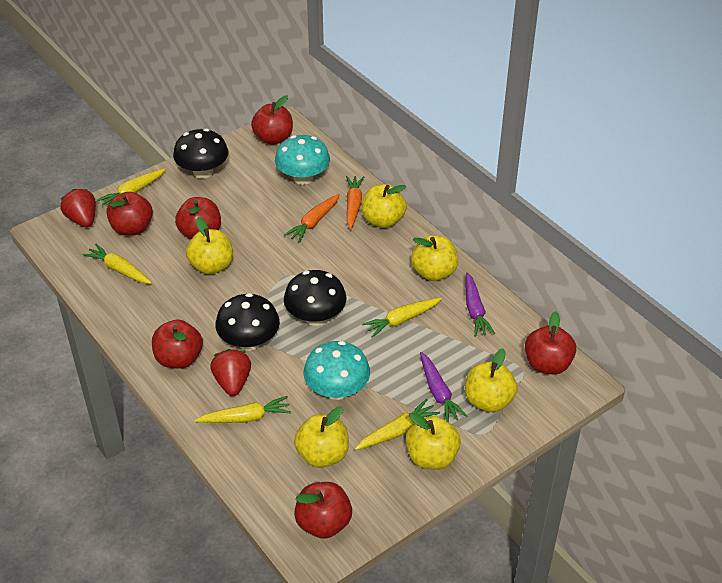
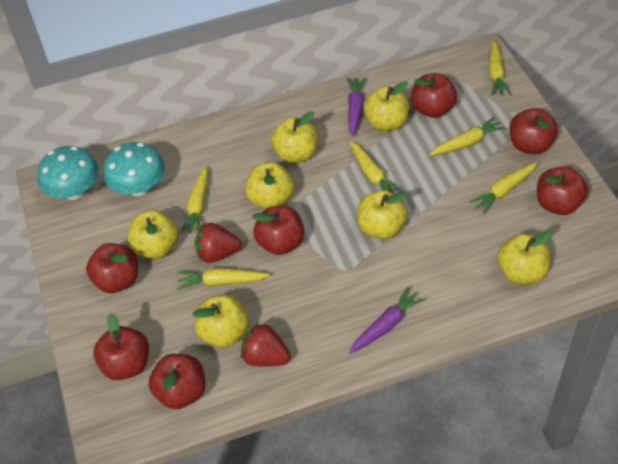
black mushroom: [173,129,229,179] [215,293,280,351] [284,270,347,326] = 3 -> none = 0
orange carrot: [284,194,340,243] [346,176,364,230] = 2 -> none = 0
red apple: [107,192,153,236] [152,319,203,369] [175,197,221,239] [251,95,293,145] [294,482,352,539] [525,311,576,374] = 6 -> [86,243,138,293] [93,313,149,380] [149,354,205,409] [252,206,304,255] [411,73,457,118] [510,108,558,154] [537,166,588,215] = 7
yellow apple: [186,217,233,275] [294,406,349,468] [362,184,407,228] [406,412,461,470] [411,235,458,281] [465,349,518,412] = 6 -> [128,210,179,259] [193,295,249,348] [245,162,294,209] [271,111,318,163] [357,190,407,239] [363,81,410,131] [497,231,552,284] = 7
yellow carrot: [83,244,152,284] [96,169,166,205] [195,396,291,423] [355,399,440,450] [362,298,442,338] = 5 -> [177,268,270,290] [180,166,208,234] [349,141,403,194] [429,116,506,156] [469,162,538,214] [488,40,511,96] = 6

